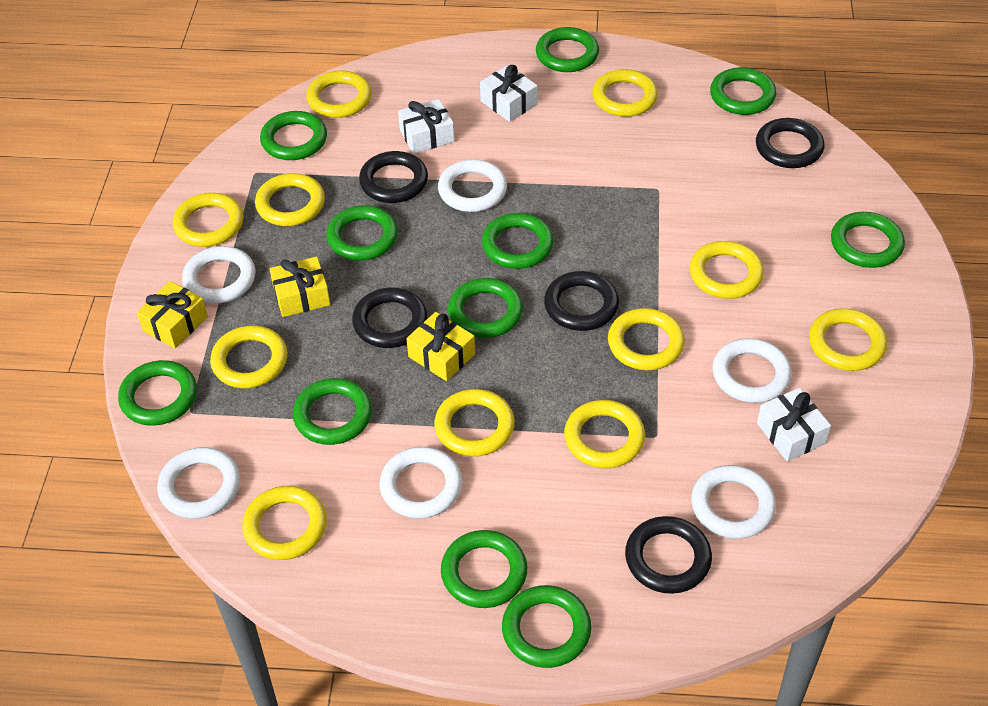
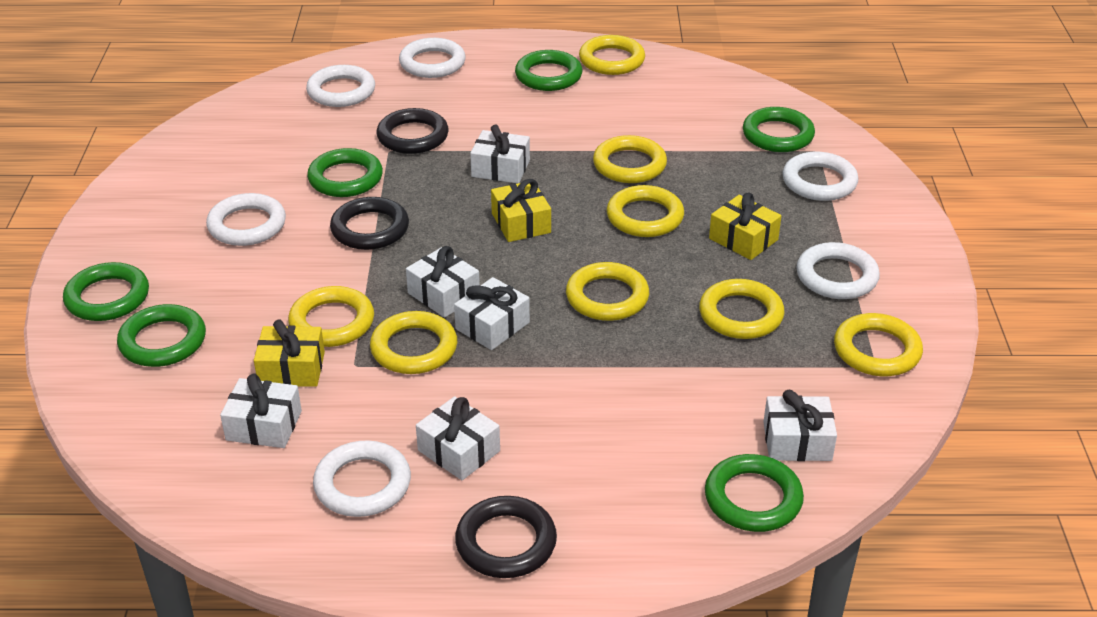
black ring: [352,288,427,348] [359,151,428,203] [544,271,619,331] [625,516,712,594] [756,118,824,168] = 5 -> [330,197,409,250] [377,108,449,154] [455,496,557,578] = 3
green ring: [118,360,197,426] [260,111,327,160] [293,378,372,445] [326,206,398,261] [441,530,528,608] [448,278,523,338] [482,213,554,269] [502,585,591,668] [536,27,599,72] [710,67,776,115] [831,212,905,268] = 11 -> [63,262,149,321] [117,304,206,367] [307,148,383,197] [515,50,582,91] [705,454,804,532] [743,107,815,152] = 6
white gift: [398,99,454,154] [480,65,537,122] [757,388,831,462] = 3 -> [220,373,302,448] [406,246,480,318] [416,396,500,480] [454,277,530,350] [470,125,530,184] [763,390,837,461] = 6
yellow ring: [172,193,244,247] [210,325,287,388] [242,486,327,560] [255,173,325,226] [306,71,372,118] [435,389,515,457] [564,400,645,468] [592,69,658,117] [608,308,685,370] [690,241,764,299] [809,308,887,371] = 11 -> [288,286,374,347] [370,311,457,374] [566,262,649,321] [579,35,645,75] [593,135,667,183] [606,185,684,237] [699,279,785,339] [834,313,923,376] = 8

